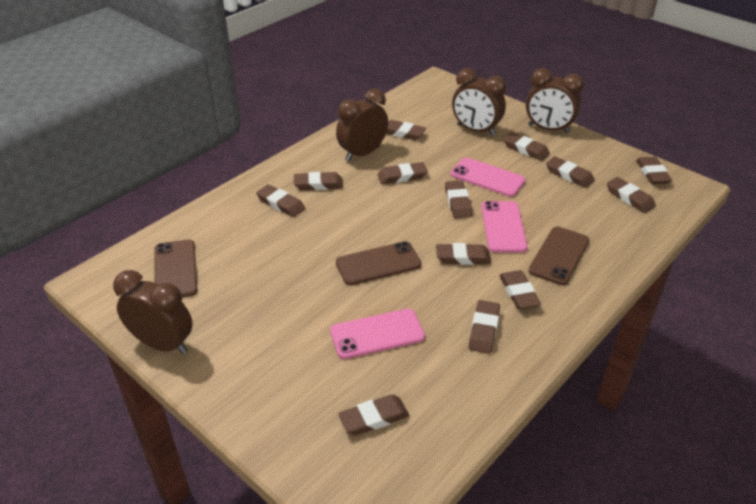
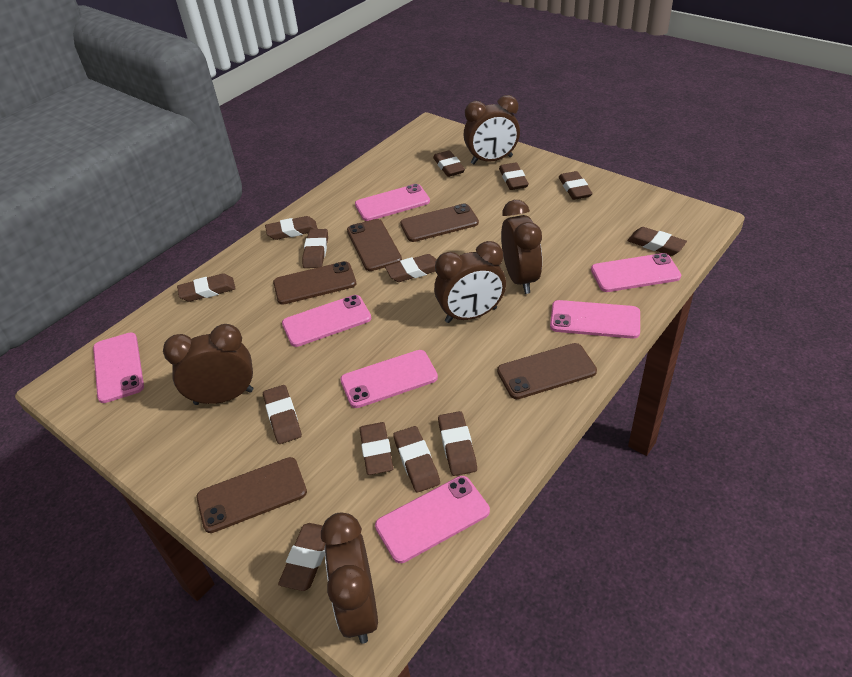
brown clock: [113,270,193,354] [336,89,388,161] [452,68,506,136] [526,68,584,133] = 4 -> [163,324,253,405] [321,512,378,644] [434,241,506,323] [463,95,520,164] [501,200,542,294] = 5
brown phone: [154,239,198,297] [336,241,421,285] [529,227,590,285] = 3 -> [196,457,307,533] [273,261,356,305] [347,219,402,271] [400,204,479,242] [497,343,597,399] = 5
pink phone: [330,309,425,359] [450,158,526,197] [482,201,527,252] = 3 -> [93,332,144,403] [282,295,371,347] [340,350,438,408] [355,184,430,221] [375,476,490,563] [550,300,640,339] [591,253,681,292] = 7

